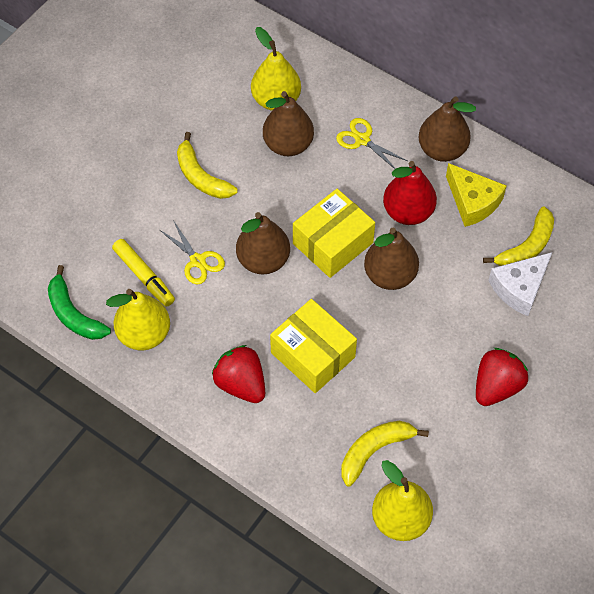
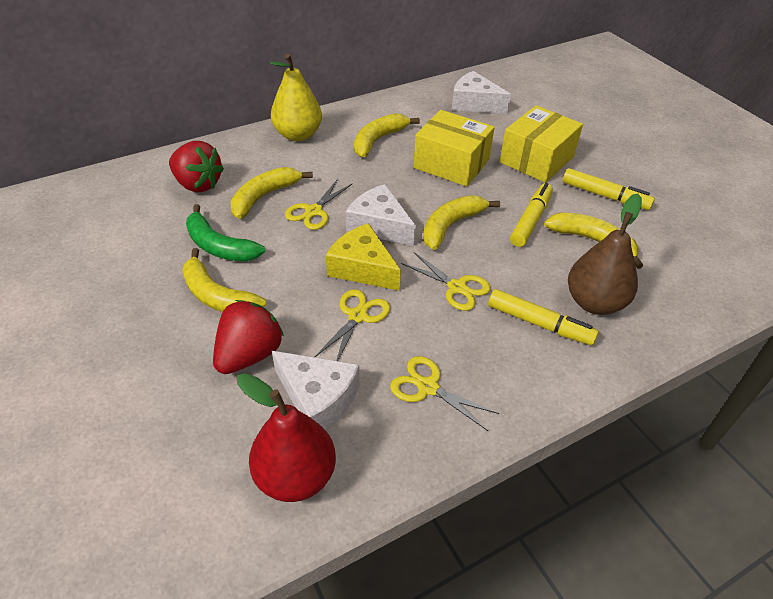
brown pear: [236,212,290,274] [263,91,314,156] [364,228,419,290] [418,96,476,162] = 4 -> [568,193,642,315] = 1
white cheese: [488,252,552,316] = 1 -> [272,351,360,430] [346,184,416,246] [452,71,511,114] = 3
yellow banana: [177,132,238,199] [341,421,429,486] [483,207,554,266] = 3 -> [182,248,266,312] [230,167,313,219] [354,113,420,157] [423,195,500,250] [544,213,643,269] = 5
yellow marker: [112,239,175,306] = 1 -> [488,289,599,345] [510,183,553,247] [563,168,655,210] = 3
yellow pear: [106,289,170,350] [251,27,301,111] [372,460,433,541] = 3 -> [270,54,322,141] = 1
yellow scissors: [160,220,225,285] [336,118,407,169] = 2 -> [285,179,353,230] [315,289,390,361] [390,356,499,431] [401,252,491,311] = 4

